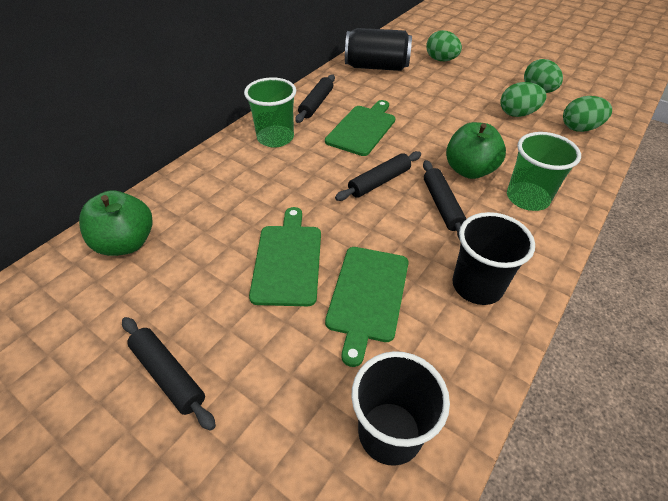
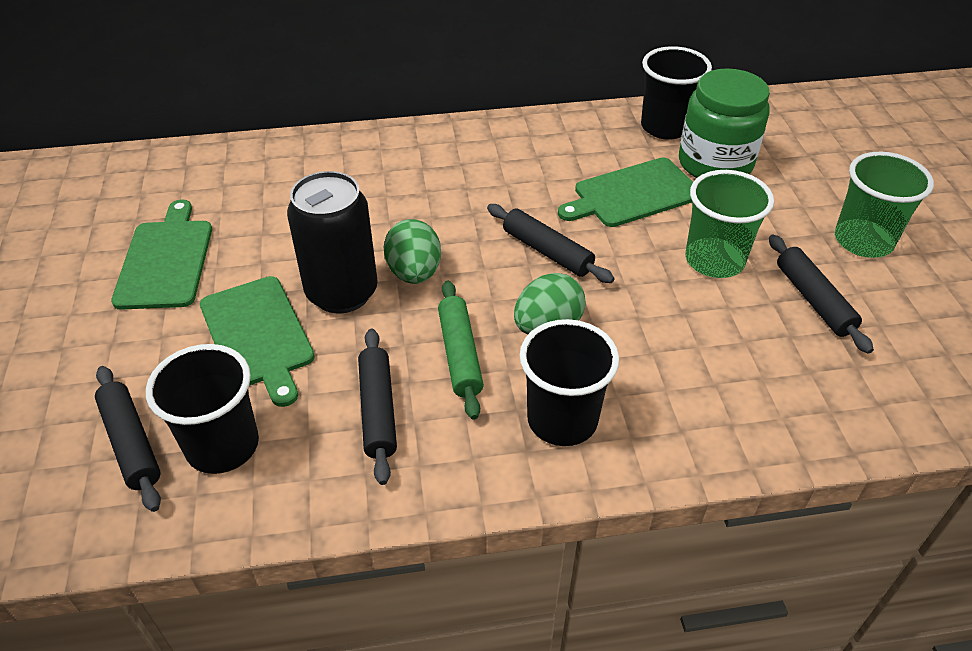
black cup: [351,351,450,466] [452,212,535,305] = 2 -> [146,344,259,474] [520,319,619,446] [641,46,712,140] = 3
green apple: [79,191,153,256] [446,122,506,179] = 2 -> none = 0
green egg: [426,30,462,61] [500,82,547,117] [524,59,563,93] [563,96,612,132] = 4 -> [384,219,441,284] [514,273,586,335] = 2
green jar: none = 0 -> [679,68,770,178] = 1
green rolling pin: none = 0 -> [438,280,484,420] = 1

